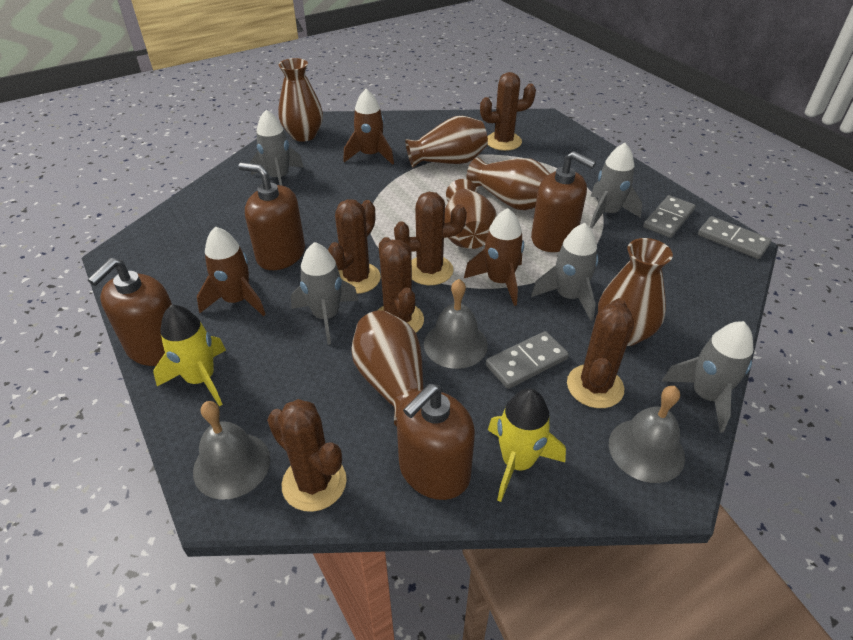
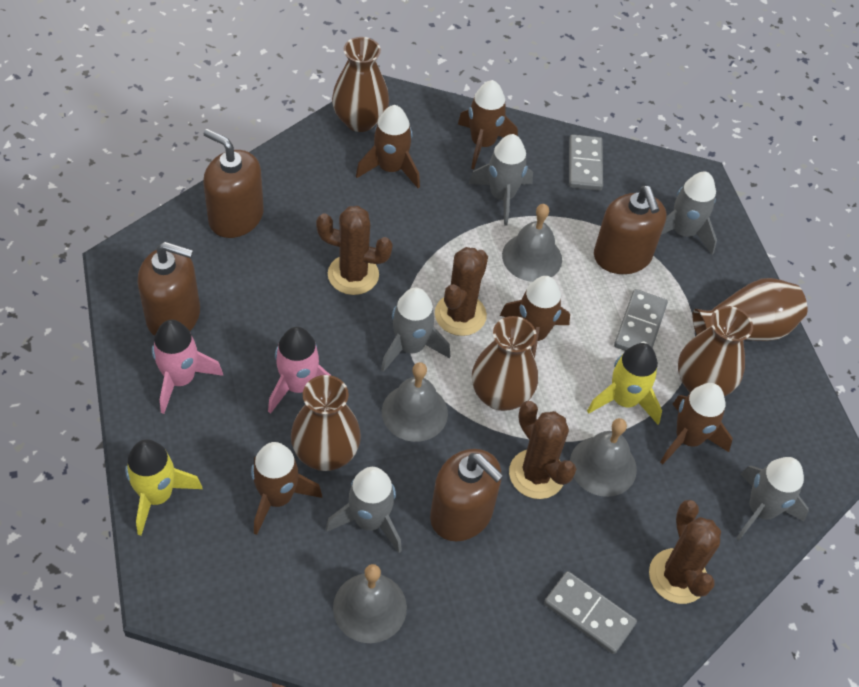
brown cactus: [267,399,347,512] [328,199,381,294] [377,237,424,333] [394,192,467,285] [480,72,536,151] [567,298,634,408] = 6 -> [316,206,393,295] [435,247,488,336] [509,401,576,499] [649,500,721,604] = 4
brown rocket: [197,226,266,316] [343,89,394,165] [464,208,524,306] = 3 -> [251,442,322,535] [356,105,420,188] [458,80,518,169] [500,276,570,358] [660,383,733,465] = 5
brown vase: [278,58,323,142] [351,310,423,426] [405,116,488,168] [445,179,497,249] [466,158,550,210] [598,238,673,346] = 6 -> [291,375,361,471] [332,37,389,132] [472,316,538,411] [678,306,753,396] [692,278,807,341] = 5
grey bell: [193,401,271,500] [424,279,488,369] [609,386,685,483] = 3 -> [333,564,407,643] [382,362,448,442] [502,204,562,282] [570,418,637,497] = 4
pink rocket: none = 0 -> [152,320,223,414] [268,327,330,414] = 2

